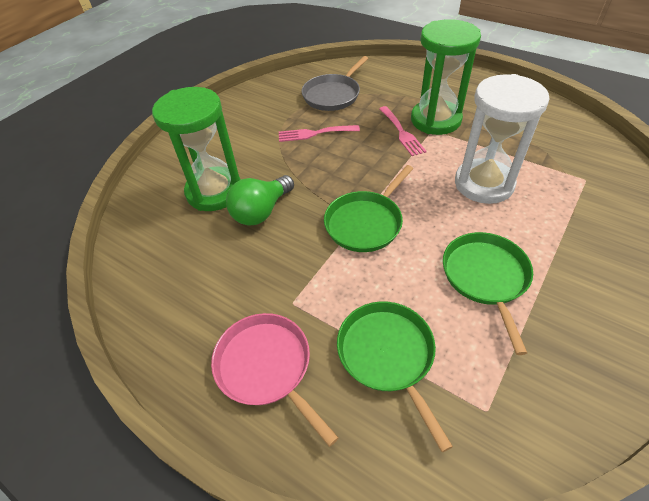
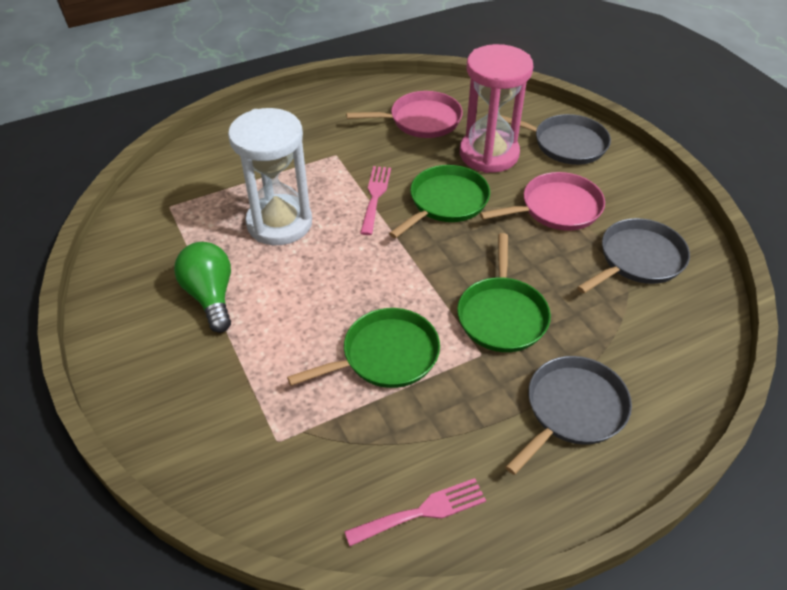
green hourglass: [152,87,241,211] [411,19,481,135] = 2 -> none = 0
grey pan: [302,56,368,111] = 1 -> [500,114,611,165] [505,356,632,475] [577,218,690,294] = 3
pink hourglass: none = 0 -> [460,44,533,173] = 1
pink pan: [211,313,339,447] = 1 -> [346,91,463,138] [480,172,605,231] = 2

